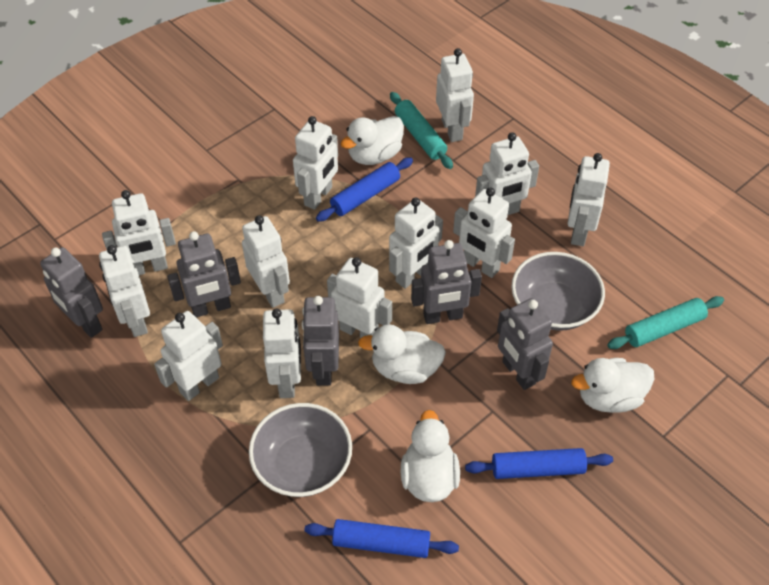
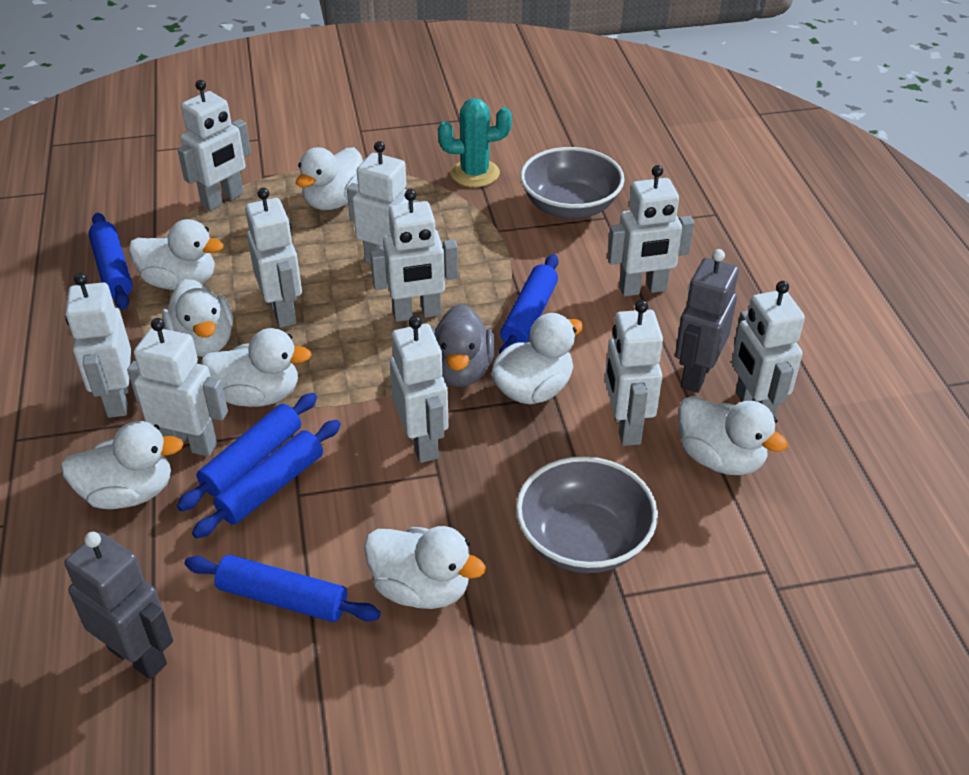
blue rolling pin: [304,519,459,558] [316,157,413,222] [465,448,613,479] = 3 -> [89,213,133,310] [177,393,317,511] [184,555,381,622] [192,420,341,538] [499,254,559,354] = 5
grey duck: none = 0 -> [431,303,495,387] = 1
grey robot: [40,247,103,338] [167,231,241,317] [302,296,339,386] [411,240,482,324] [497,298,553,390] = 5 -> [65,532,173,679] [675,249,739,393] = 2
turquoise cactus: none = 0 -> [438,98,512,187] = 1
turquoise rolling pin: [390,92,453,169] [607,296,724,349] = 2 -> none = 0
white duck: [340,116,404,165] [358,324,446,384] [400,410,460,502] [572,358,654,413] = 4 -> [61,421,183,509] [129,219,224,290] [162,279,233,357] [201,328,312,407] [296,147,363,210] [364,526,486,609] [491,313,584,405] [678,396,788,475] = 8
white robot: [99,245,150,337] [102,190,176,275] [154,311,223,401] [242,215,290,308] [263,308,301,398] [293,116,338,210] [327,257,392,338] [389,197,443,289] [436,48,474,142] [453,187,515,278] [475,132,539,215] [568,153,610,246] = 12 -> [65,273,131,418] [127,318,228,457] [178,80,251,211] [245,188,302,328] [347,141,420,264] [370,189,458,322] [390,316,449,463] [605,300,663,446] [607,165,694,296] [732,281,805,417] = 10

